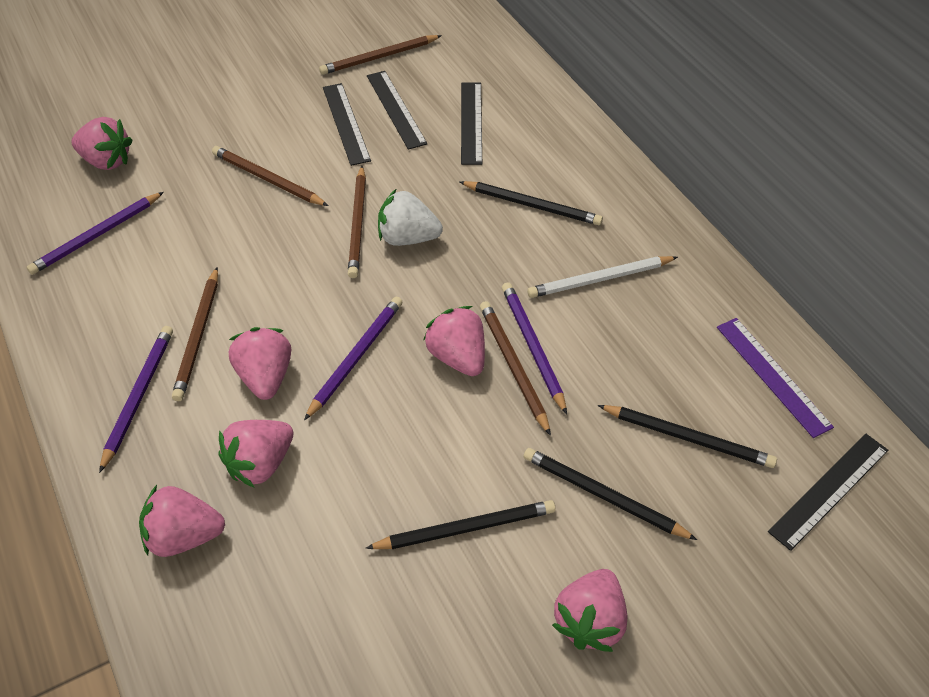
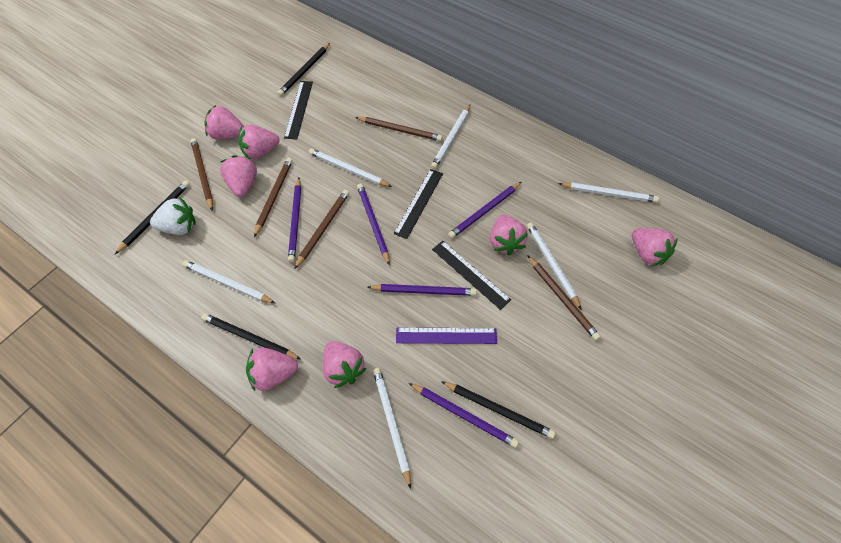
black ruler: [323,83,371,166] [367,71,427,150] [461,82,482,165] [768,434,888,551] = 4 -> [284,81,313,139] [394,169,443,239] [432,241,511,310] = 3
pink strawberry: [72,117,132,170] [139,485,225,557] [218,420,294,488] [229,327,291,400] [423,306,485,376] [552,569,627,652] = 6 -> [204,105,244,140] [220,155,257,197] [239,125,280,159] [246,347,298,391] [323,341,366,388] [490,215,528,256] [632,228,678,266] = 7
purple pencil: [26,192,164,275] [99,326,173,473] [304,297,402,420] [502,282,567,415] = 4 -> [288,178,301,262] [357,183,390,266] [368,284,477,296] [409,383,519,448] [448,182,521,239] = 5
white pencil: [527,256,678,298] = 1 -> [182,260,275,303] [309,148,392,187] [373,368,411,489] [431,105,470,169] [527,222,582,310] [558,182,659,203] = 6

